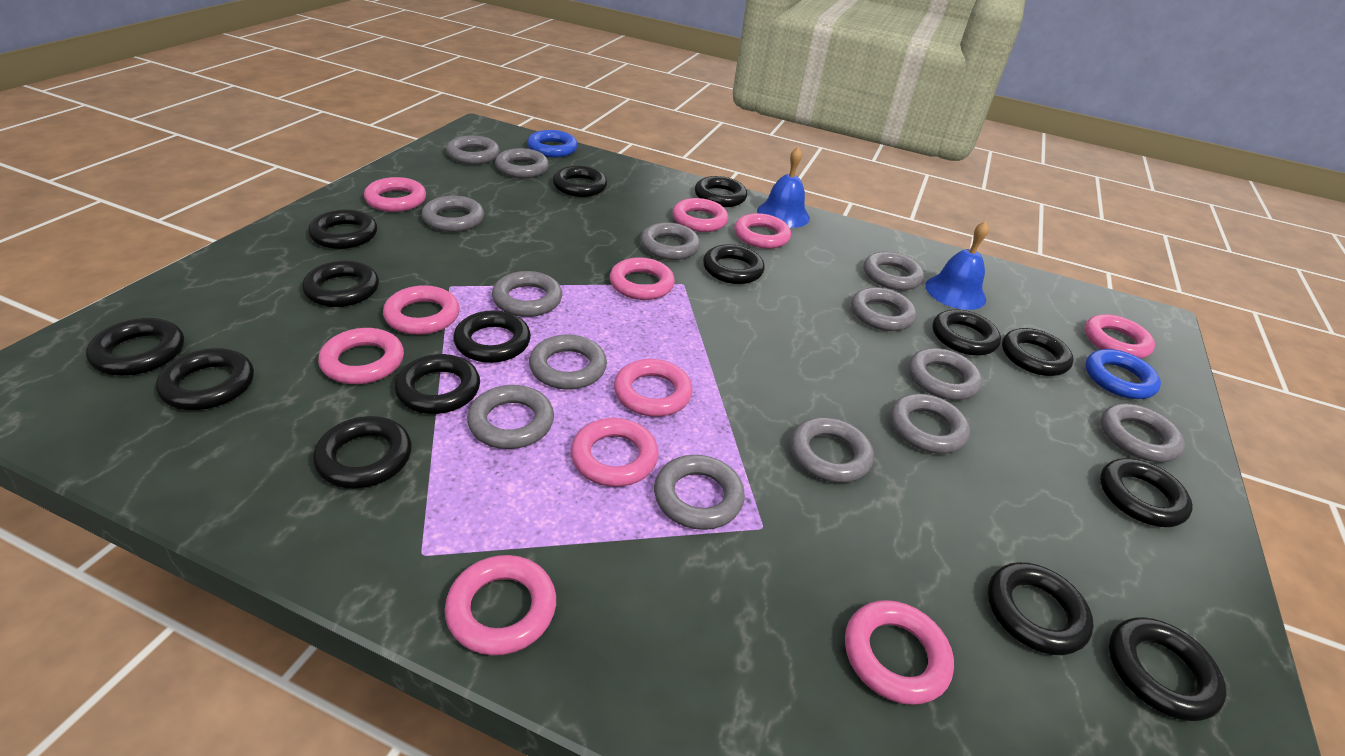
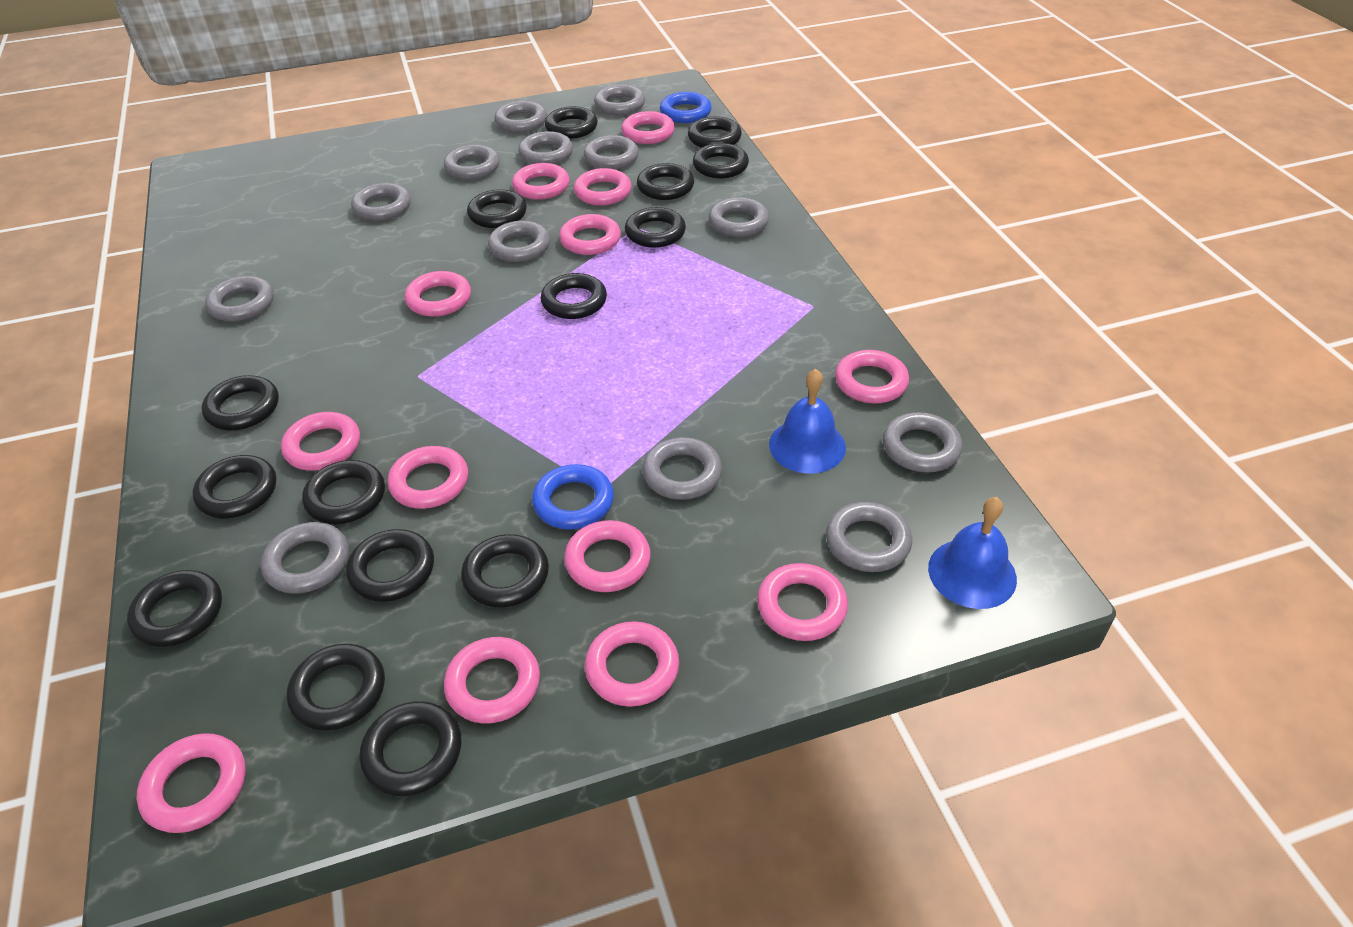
grey ring: [422,196,484,232] [446,135,500,164] [467,385,554,449] [492,271,562,317] [495,148,549,178] [529,335,607,390] [640,222,700,260] [654,455,745,530] [790,417,874,483] [851,287,917,331] [864,252,924,290] [890,394,970,454] [908,348,982,400] [1100,404,1185,462] = 14 -> [205,276,274,322] [261,522,349,594] [351,183,411,221] [444,144,500,180] [488,221,550,262] [494,101,547,133] [518,131,573,164] [584,135,639,169] [594,84,645,115] [642,437,722,500] [709,197,769,237] [826,502,912,572] [883,412,962,473] = 13
pink ring: [318,328,404,384] [364,177,426,212] [383,285,460,335] [445,555,556,656] [571,418,659,487] [610,257,675,300] [614,359,693,417] [672,198,728,232] [734,213,791,249] [845,600,954,705] [1084,314,1155,359] = 11 -> [137,733,246,833] [281,412,360,471] [387,446,468,509] [405,271,471,317] [444,637,540,723] [512,163,569,200] [559,214,621,255] [564,520,651,592] [574,168,632,205] [585,621,679,707] [621,111,675,144] [757,563,848,641] [835,350,909,403] = 13

